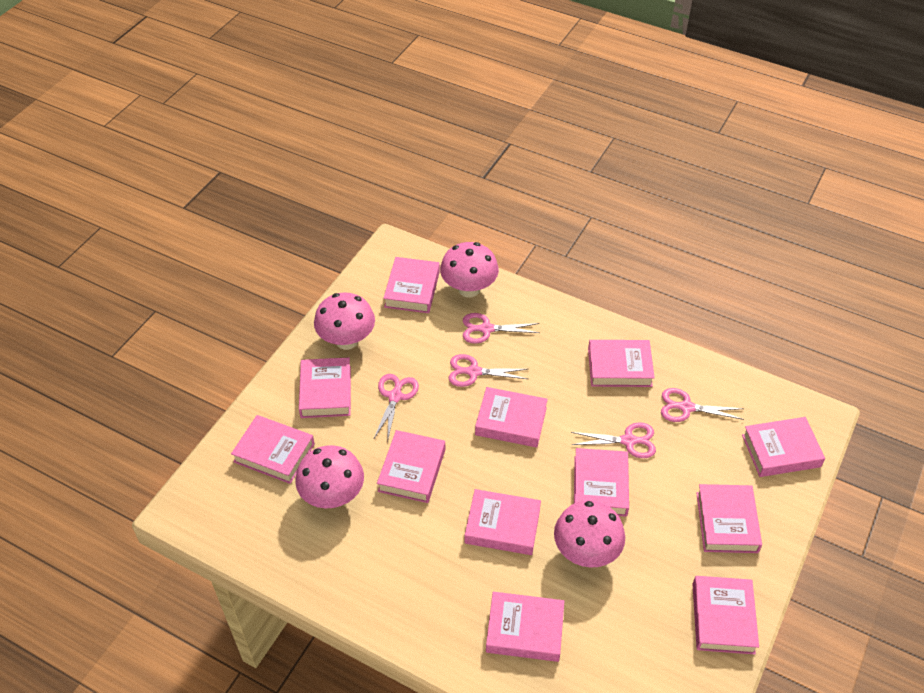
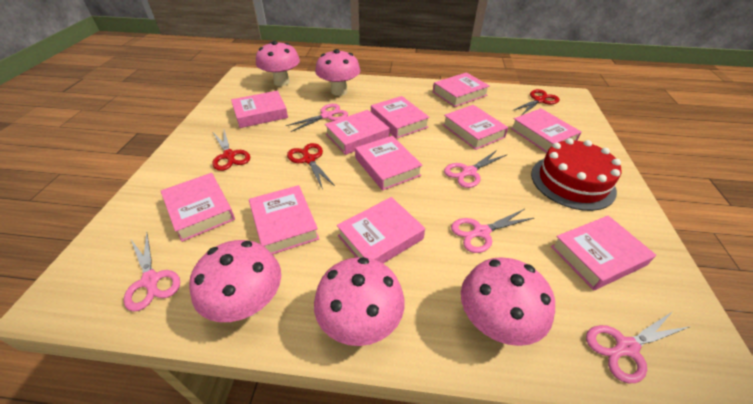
pink book: [231,415,315,484] [299,357,351,418] [377,430,445,503] [383,257,440,313] [465,489,541,555] [475,387,548,447] [486,592,564,662] [574,448,629,517] [588,340,655,387] [692,576,759,654] [696,484,762,553] [742,417,825,477] = 12 -> [161,173,235,242] [231,91,288,128] [249,185,319,255] [325,110,390,155] [337,197,425,263] [355,136,423,190] [371,96,430,139] [433,72,490,107] [443,105,508,150] [511,108,582,153] [551,215,656,290] = 11
pink mushroom: [295,445,364,508] [314,293,375,350] [440,242,499,298] [554,500,625,568] = 4 -> [189,240,281,322] [256,41,300,86] [314,257,405,346] [315,49,360,96] [461,257,555,346] = 5
red cake: none = 0 -> [531,138,621,211] = 1
red scissors: none = 0 -> [212,130,250,171] [287,143,335,189] [514,89,560,115] = 3

